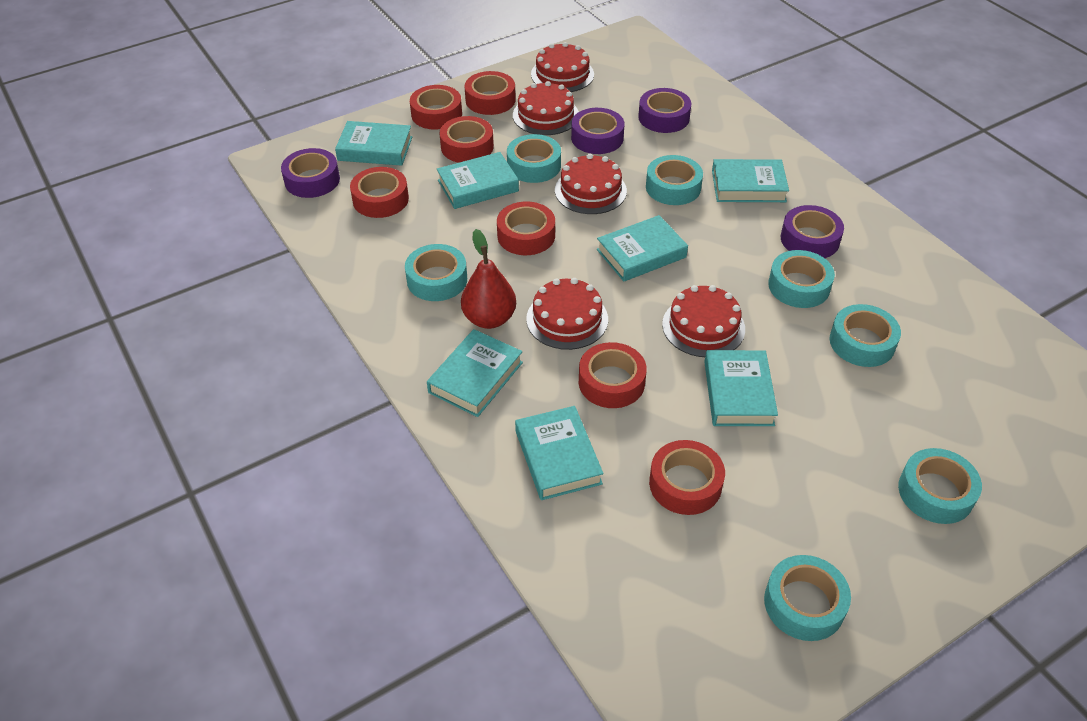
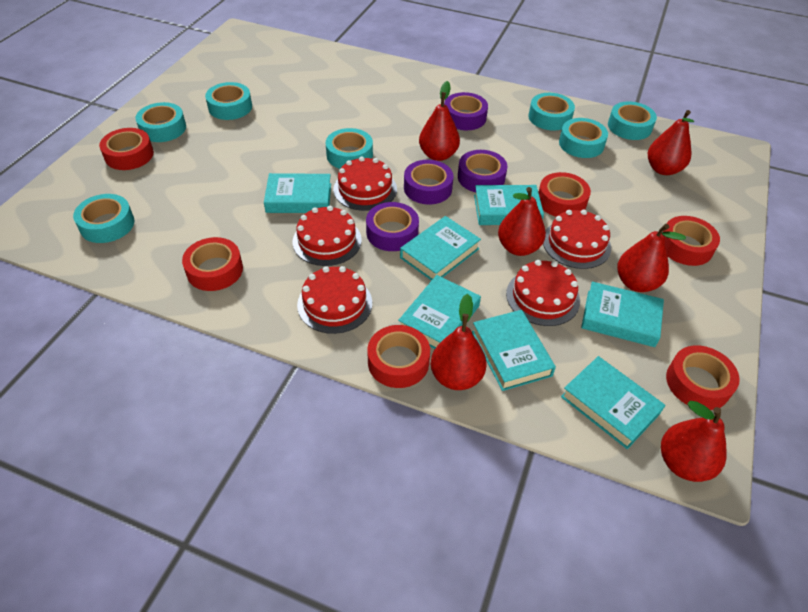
red pear: [461,229,516,329] = 1 -> [419,81,460,161] [431,294,487,390] [498,187,546,256] [617,224,686,292] [648,110,694,175] [661,401,727,482] = 6
red tape: [350,167,409,218] [410,85,462,130] [439,116,494,163] [464,71,516,115] [497,202,555,255] [579,342,647,408] [649,440,725,515] = 7 -> [99,128,154,170] [182,237,243,291] [368,325,430,388] [538,172,591,217] [663,216,720,266] [666,345,740,410] = 6

